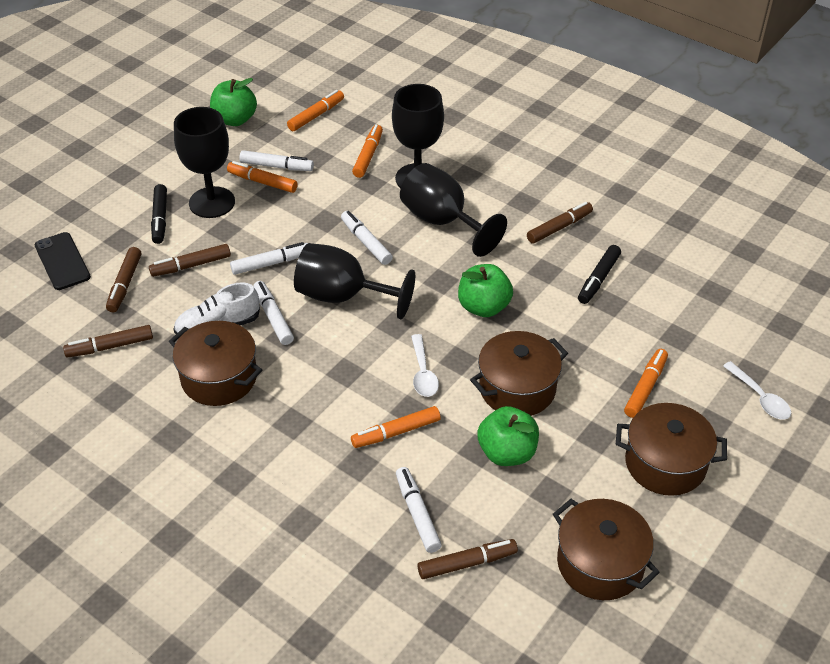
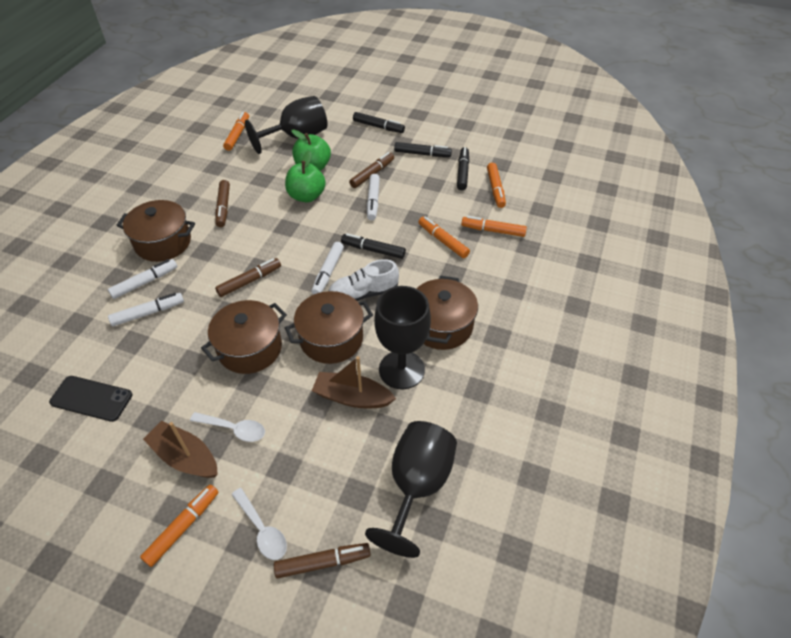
black goblet: [174,107,235,218] [294,243,415,319] [392,84,444,188] [400,163,507,257] = 4 -> [245,96,327,154] [365,421,457,558] [374,286,431,389] = 3
black marker: [151,184,167,244] [578,245,621,304] = 2 -> [341,233,406,259] [353,112,405,133] [394,142,452,157] [457,147,469,190] = 4
brown boat: none = 0 -> [143,421,218,478] [312,356,396,408] = 2
brown marker: [63,325,153,358] [106,247,141,312] [149,244,231,277] [418,539,518,579] [527,202,593,244] = 5 -> [215,258,281,297] [216,180,230,227] [274,543,371,578] [349,152,394,188] = 4
green apple: [210,78,257,126] [458,264,513,317] [477,406,539,466] = 3 -> [285,151,326,202] [291,130,331,171] = 2
white marker: [230,242,308,275] [239,150,314,171] [253,281,294,345] [341,211,393,265] [396,467,442,553] = 5 -> [108,259,177,299] [108,293,184,326] [311,242,344,294] [367,174,380,220] = 4

